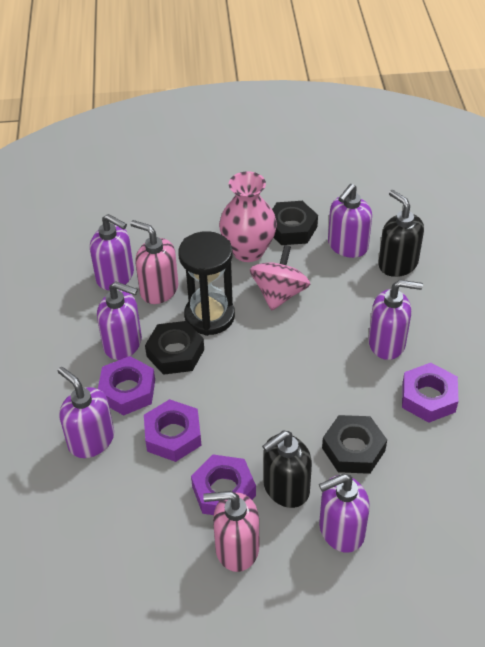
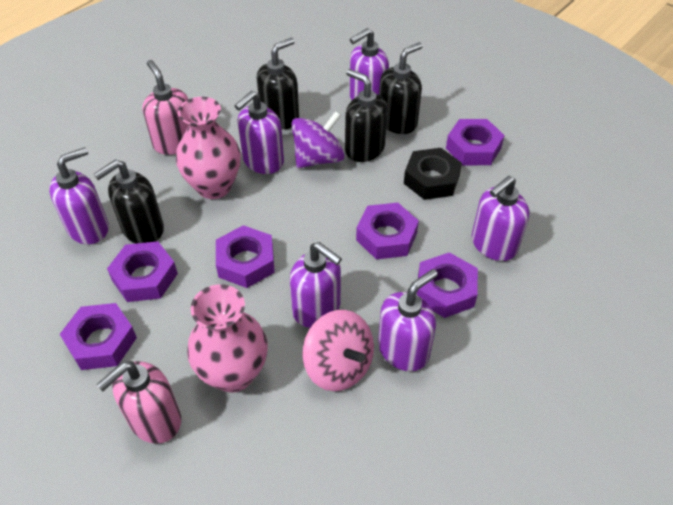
black hourglass: [178,231,235,336] = 1 -> none = 0
black nut: [145,321,204,375] [272,201,318,245] [322,415,387,474] = 3 -> [404,148,462,200] = 1
black soap dispenser: [262,431,312,508] [378,190,424,277] = 2 -> [94,160,164,244] [257,38,299,129] [345,69,388,162] [379,42,423,134] = 4
pink vase: [219,171,277,262] = 1 -> [176,97,241,199] [187,284,268,392] = 2
purple nut: [98,356,155,415] [144,399,202,462] [191,454,256,515] [402,363,459,423] = 4 -> [60,303,137,370] [107,241,178,302] [216,225,275,288] [356,203,419,259] [417,252,478,318] [446,119,505,165] = 6
purple spinning top: none = 0 -> [292,111,345,168] = 1

